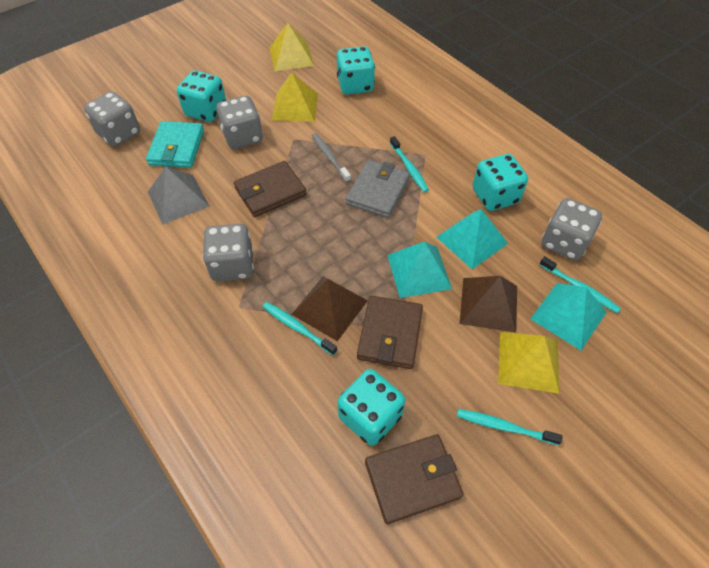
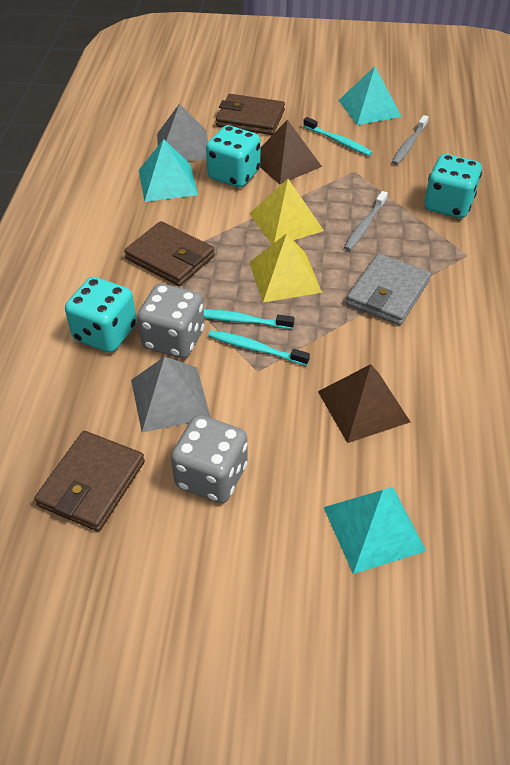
grey dice: [84,92,140,147] [202,224,254,281] [216,96,263,149] [542,198,602,260] = 4 -> [137,284,204,358] [171,415,248,503] = 2
grey pyramid: [148,167,210,225] = 1 -> [131,356,211,432] [157,103,208,161] = 2
grey toothbrush: [312,133,351,182] = 1 -> [344,191,388,251] [392,115,429,165] = 2
turquoise dice: [177,70,226,122] [337,46,375,95] [338,369,405,446] [473,154,528,211] = 4 -> [65,277,137,353] [206,125,260,188] [424,154,482,218] = 3
turquoise toothbrush: [263,302,337,355] [390,136,429,192] [457,409,563,445] [539,256,621,313] = 4 -> [203,309,294,329] [208,330,310,366] [303,117,373,156] = 3
turquoise wallet: [146,121,204,168] = 1 -> none = 0
yellow pyramid: [270,23,314,71] [272,73,318,122] [498,332,559,394] = 3 -> [249,179,324,244] [249,233,322,302] = 2

